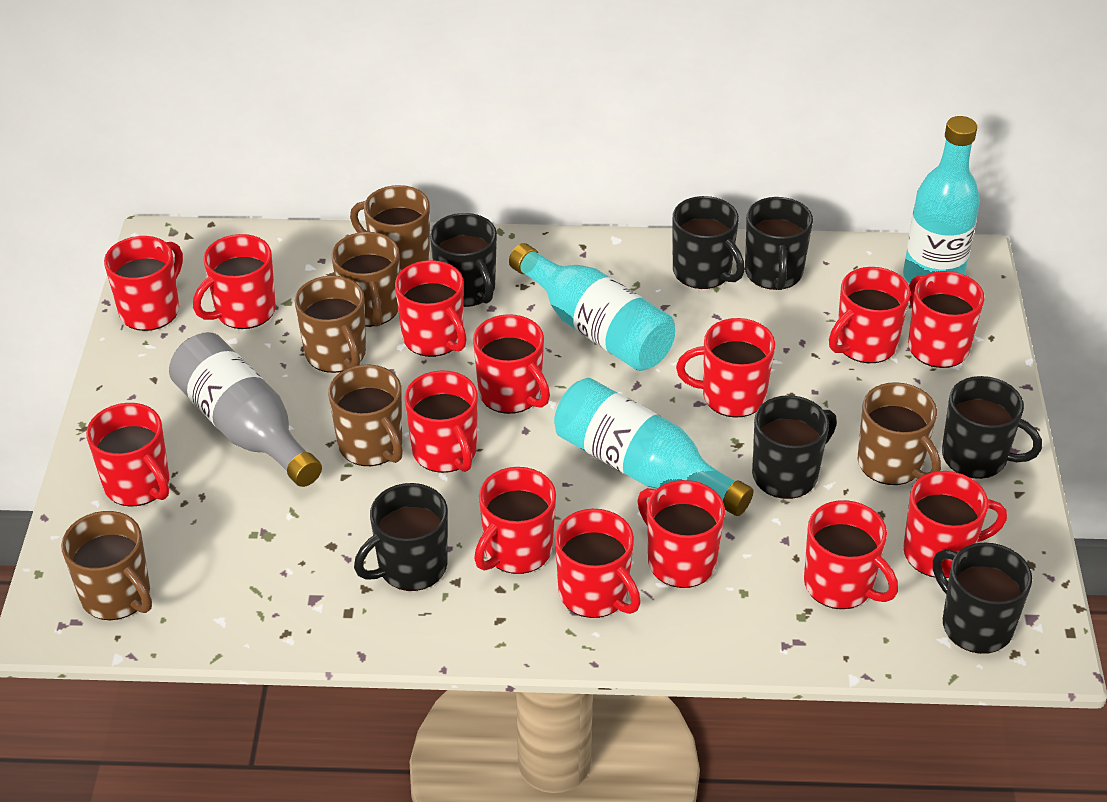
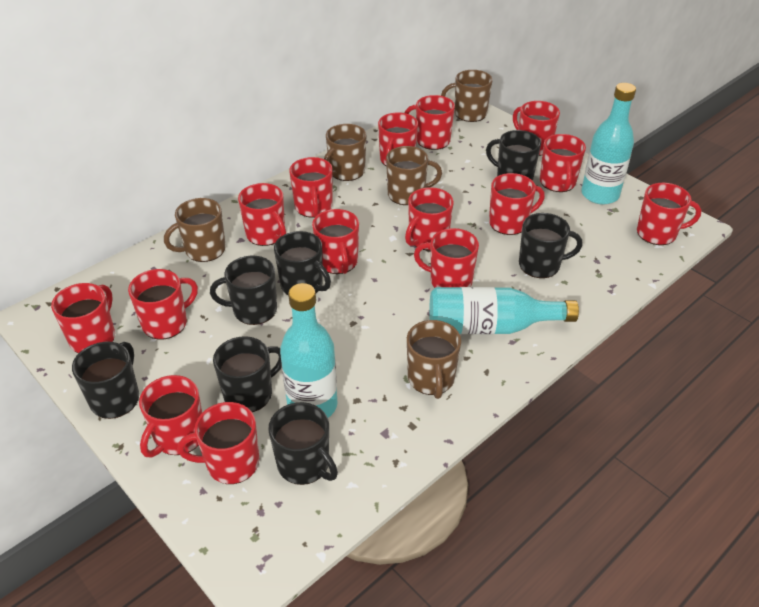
brown mug: [61,511,152,620] [295,276,366,373] [328,365,403,466] [331,232,400,327] [350,185,430,272] [858,382,941,485] = 6 -> [164,198,226,262] [324,124,366,181] [386,146,442,205] [407,320,461,399] [441,70,492,122] = 5
grey bottle: [169,332,322,487] = 1 -> none = 0
red mug: [86,403,169,507] [104,236,183,331] [193,234,276,329] [395,260,467,357] [404,370,478,473] [473,314,550,414] [474,467,556,574] [555,509,641,618] [638,480,725,588] [676,318,775,418] [804,500,898,609] [829,267,911,363] [903,471,1007,578] [908,271,985,368] = 14 -> [51,283,115,353] [128,269,198,340] [139,375,202,457] [177,402,259,484] [238,183,286,246] [289,157,333,218] [312,209,359,274] [378,113,418,166] [405,95,455,150] [405,187,454,251] [414,228,479,288] [489,173,545,235] [513,101,560,156] [540,134,586,192] [637,183,701,245] = 15

